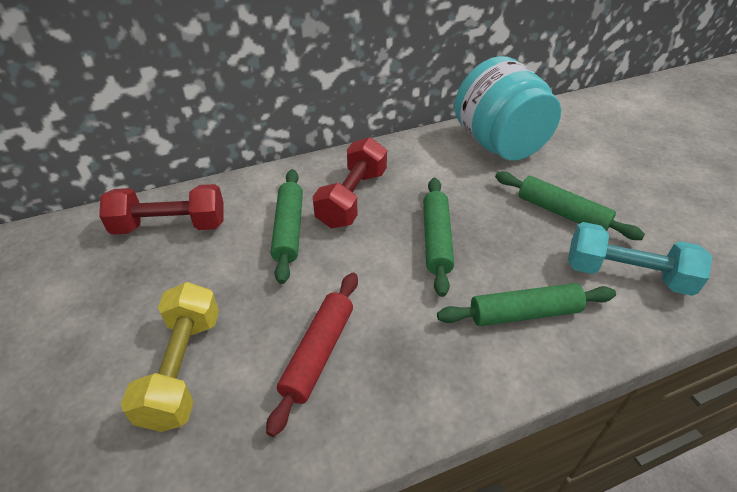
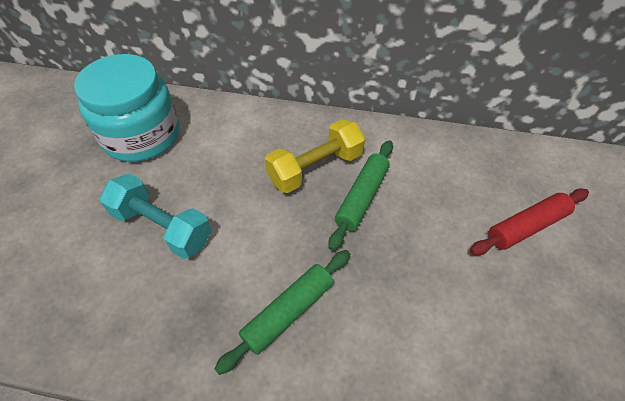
green rolling pin: [271,169,303,284] [423,178,454,297] [437,283,616,326] [495,171,645,240] = 4 -> [214,250,350,375] [329,140,393,251] = 2
red dumbbell: [99,184,224,235] [313,137,387,228] = 2 -> none = 0

